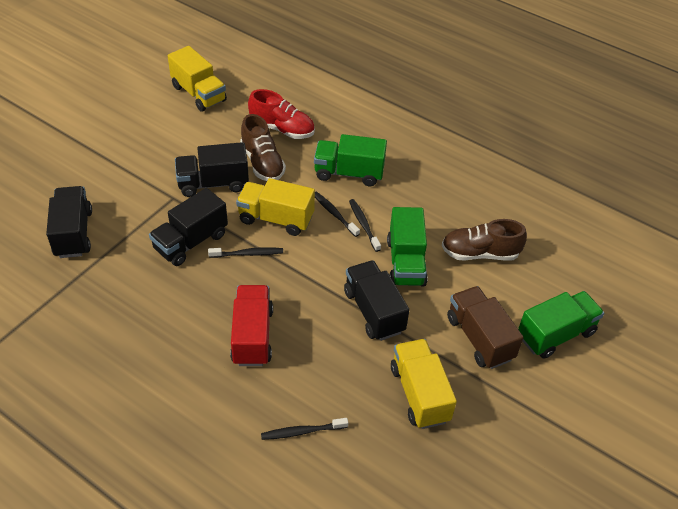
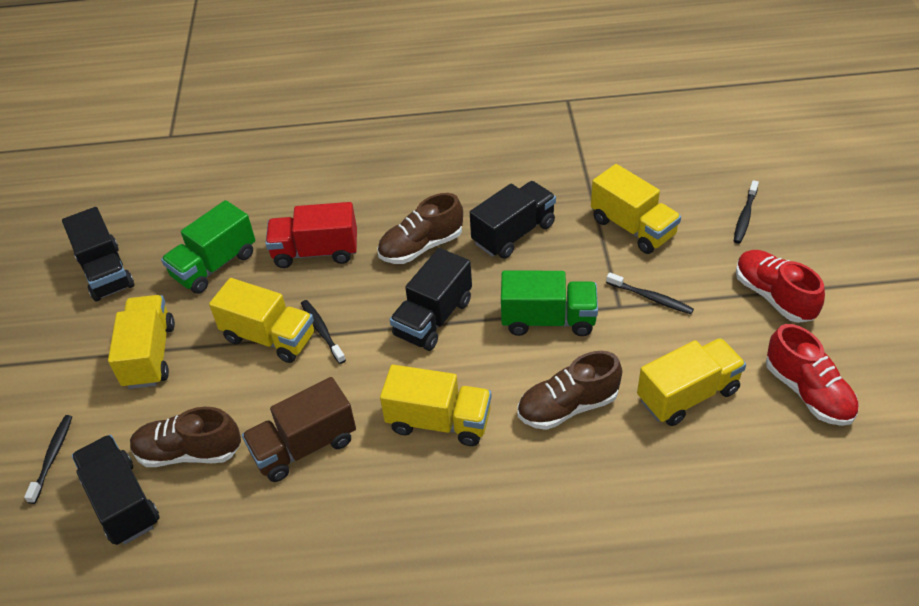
brown shoe: [240,114,286,181] [442,219,527,261] = 2 -> [130,407,241,467] [377,193,463,264] [517,351,622,430] = 3
green truck: [314,134,387,186] [387,207,428,287] [518,291,604,359] = 3 -> [161,200,255,294] [501,270,598,336] = 2
red shoe: [248,89,315,139] = 1 -> [736,250,825,323] [766,324,859,426] = 2
yellow truck: [168,46,227,112] [236,178,315,236] [391,339,457,429] = 3 -> [108,295,175,389] [209,278,315,363] [380,365,492,446] [591,164,681,254] [637,338,746,426] = 5

